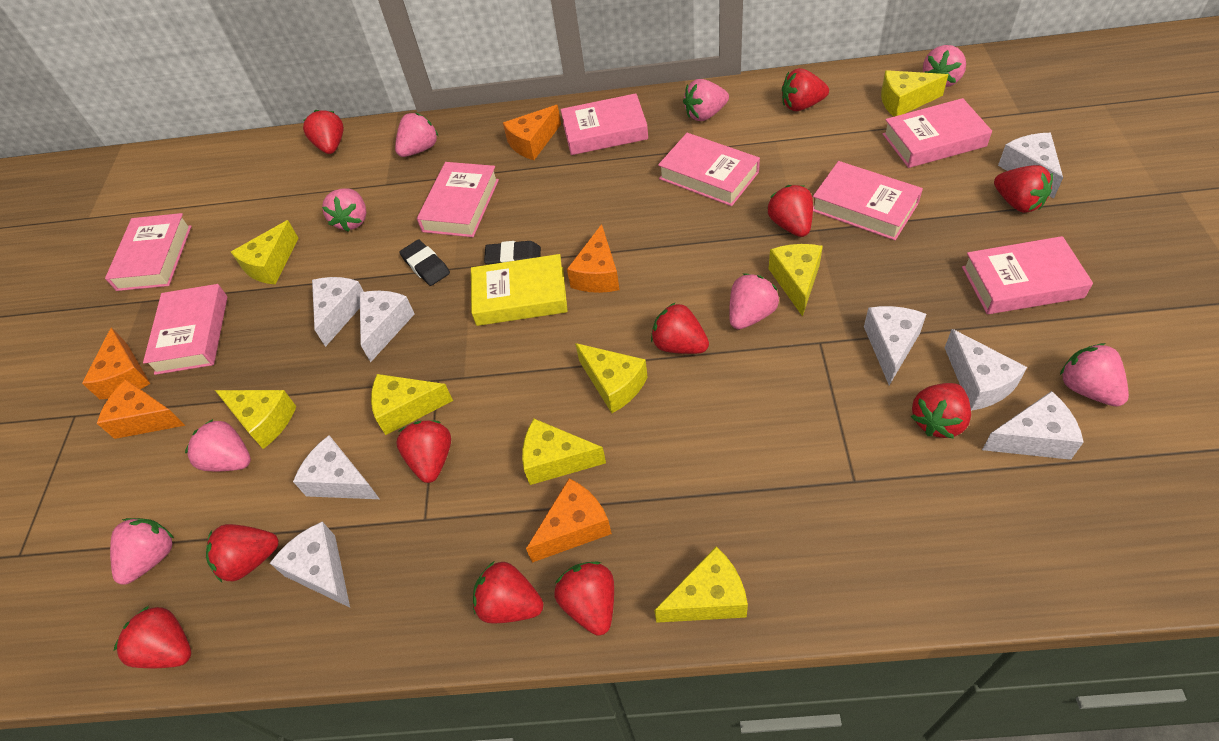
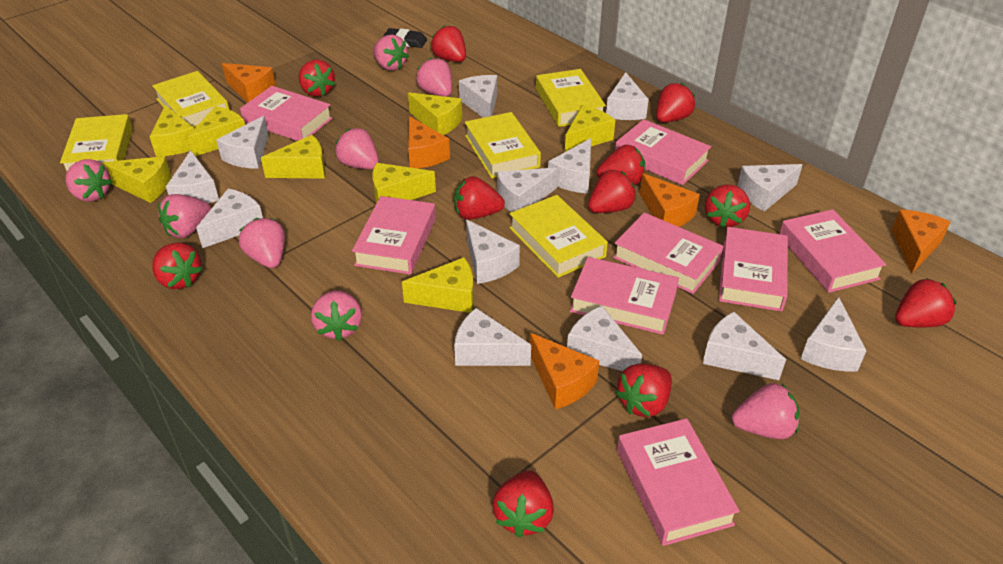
black eraser: [399,240,450,286] [484,241,541,265] = 2 -> [383,28,427,48] = 1
white cheese: [270,522,350,608] [293,435,379,499] [312,277,364,347] [360,291,415,362] [864,306,927,385] [945,329,1027,411] [982,391,1084,460] [998,133,1063,199] = 8 -> [166,150,219,204] [196,188,263,248] [216,116,269,169] [454,308,531,366] [459,75,497,118] [466,219,520,284] [497,167,558,212] [548,138,591,194] [567,306,642,371] [606,72,649,120] [702,312,786,380] [737,164,803,211] [801,297,867,371] = 13
yellow book: [471,254,568,326] = 1 -> [60,114,133,171] [152,71,229,128] [465,112,541,178] [509,195,608,278] [536,69,606,127] = 5

